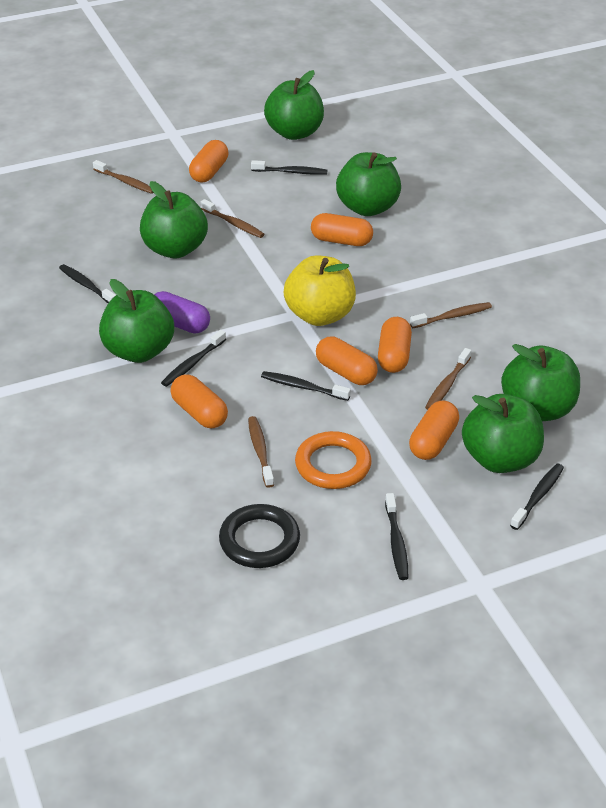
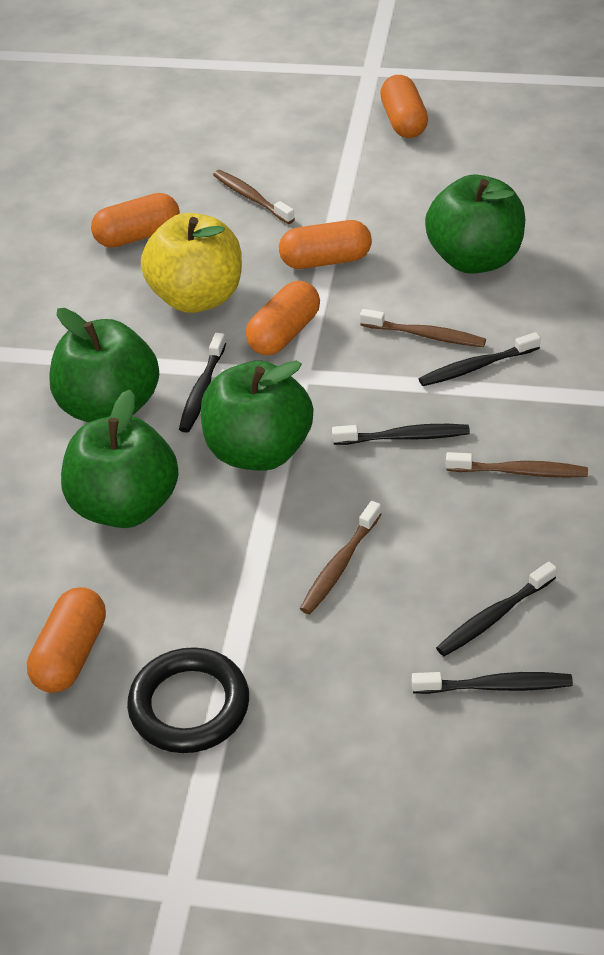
black toothbrush: [59,264,116,303] [161,330,226,387] [251,160,327,175] [261,371,351,401] [385,493,408,580] [510,464,564,530] = 6 -> [179,333,226,433] [332,424,470,445] [412,672,573,694] [419,332,541,386] [436,562,557,656] = 5
brown toothbrush: [93,160,153,194] [201,199,264,238] [248,416,274,488] [410,302,492,328] [425,348,471,410] = 5 -> [213,170,295,224] [300,501,381,614] [360,309,486,347] [446,452,588,478] = 4
green apple: [99,279,174,363] [140,181,208,258] [264,70,324,140] [336,152,401,216] [462,394,544,473] [501,344,580,421] = 6 -> [49,308,159,422] [61,390,179,528] [201,360,313,471] [425,175,525,274] = 4
orange capsule: [171,375,228,428] [189,140,229,182] [311,213,373,246] [316,336,378,385] [378,317,412,373] [409,400,459,460] = 6 -> [27,587,106,693] [91,193,180,248] [246,281,320,355] [279,220,372,269] [380,75,428,138] = 5
orange ring: [295,431,372,489] = 1 -> none = 0
purple capsule: [154,291,210,334] = 1 -> none = 0

